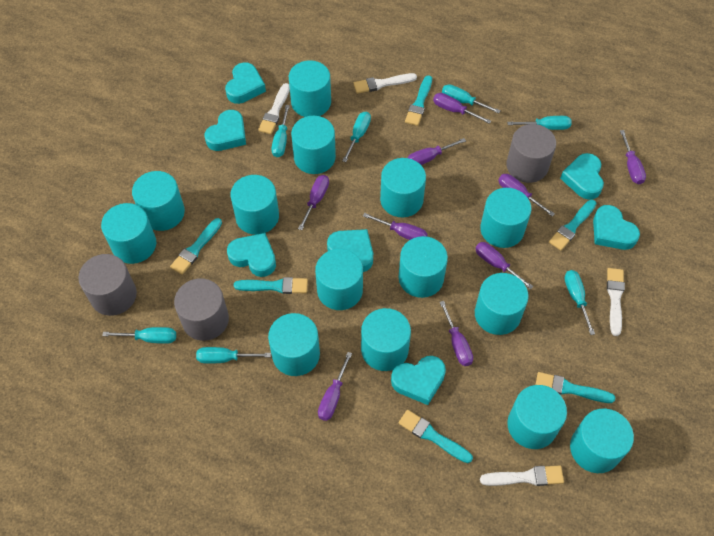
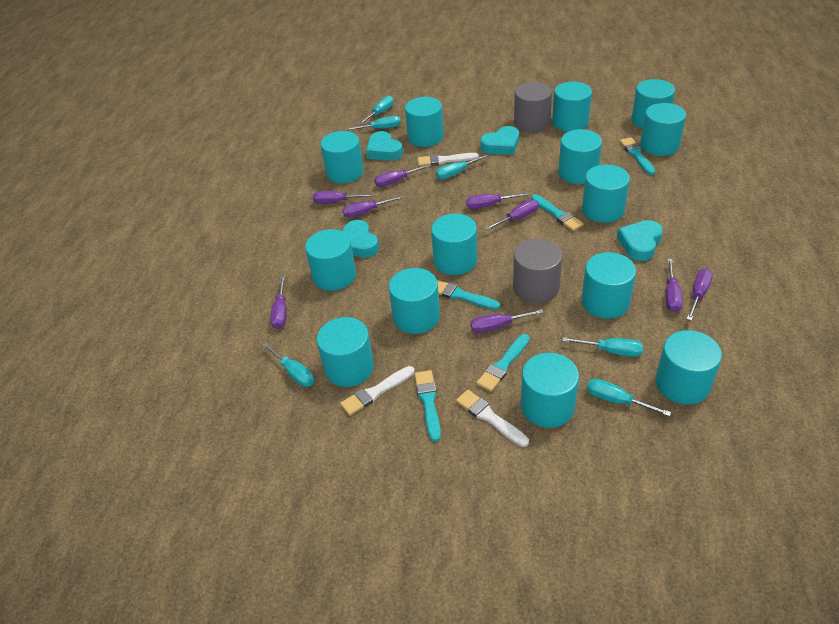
grey cylinder: [78,254,137,316] [174,278,229,341] [506,124,556,183] = 3 -> [513,239,562,303] [514,82,552,132] = 2
turquoise brush: [170,218,222,275] [234,277,308,294] [399,410,473,463] [405,75,432,126] [536,372,615,403] [549,200,597,251] = 6 -> [414,370,441,442] [437,280,500,310] [476,334,530,392] [531,194,584,231] [620,137,655,175] = 5
turquoise heart: [204,110,246,151] [225,62,266,104] [227,233,276,277] [327,229,373,272] [391,356,446,405] [560,153,604,200] [593,205,640,250] = 7 -> [342,220,379,258] [366,131,403,161] [480,126,519,155] [617,220,663,261] = 4
turquoise screwdriver: [102,327,176,344] [196,347,271,364] [271,105,290,157] [342,112,371,162] [442,84,501,113] [507,116,572,130] [564,270,595,335] = 7 -> [262,342,314,387] [346,116,401,130] [359,96,394,125] [436,154,489,179] [562,337,643,357] [587,379,671,417] = 6
white brush: [258,83,290,134] [353,73,417,94] [480,465,564,486] [607,268,625,336] = 4 -> [340,366,415,416] [417,153,478,166] [456,390,529,447] = 3

